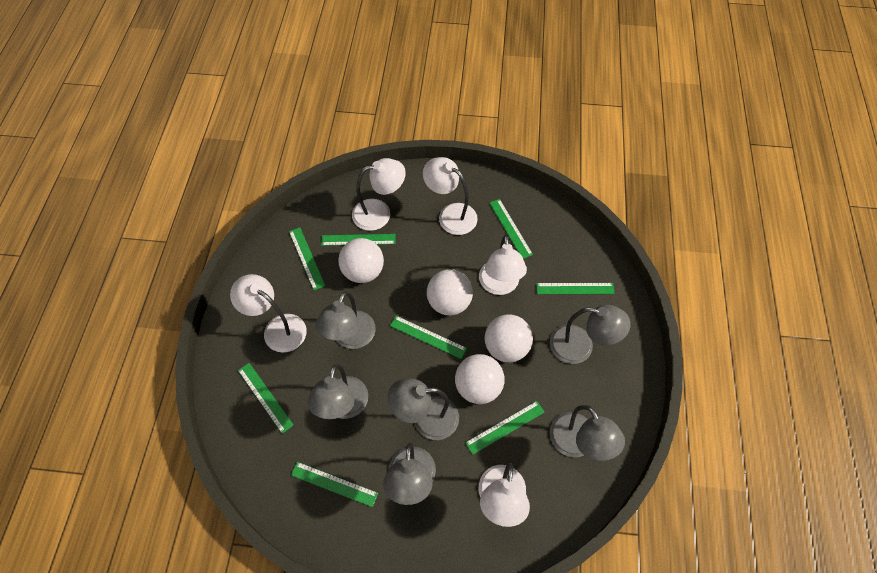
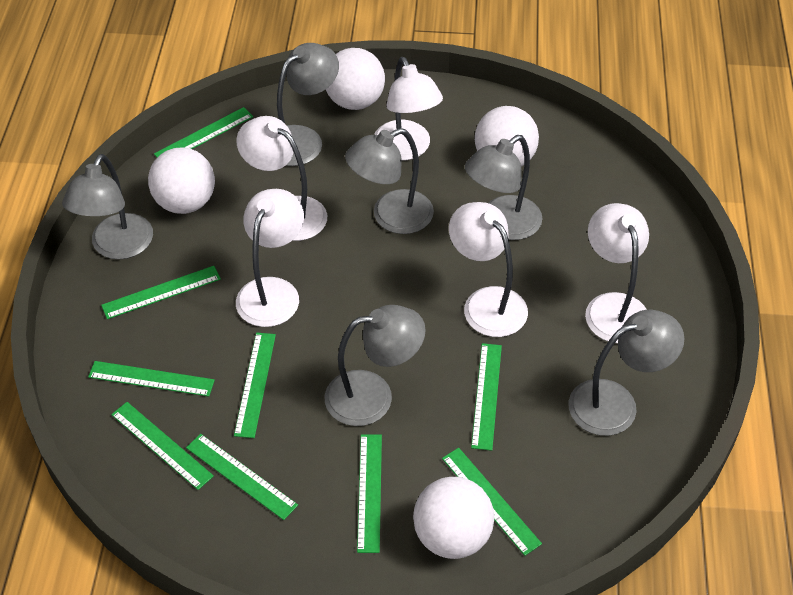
green ruler: [238,363,294,434] [289,227,325,290] [291,462,378,507] [321,234,396,246] [390,316,467,359] [465,401,545,455] [489,199,533,259] [536,283,615,294] = 8 -> [88,361,215,397] [101,266,221,319] [111,402,214,490] [154,107,253,157] [186,434,298,520] [234,333,276,438] [357,434,382,553] [442,448,542,556] [471,343,502,451] = 9

